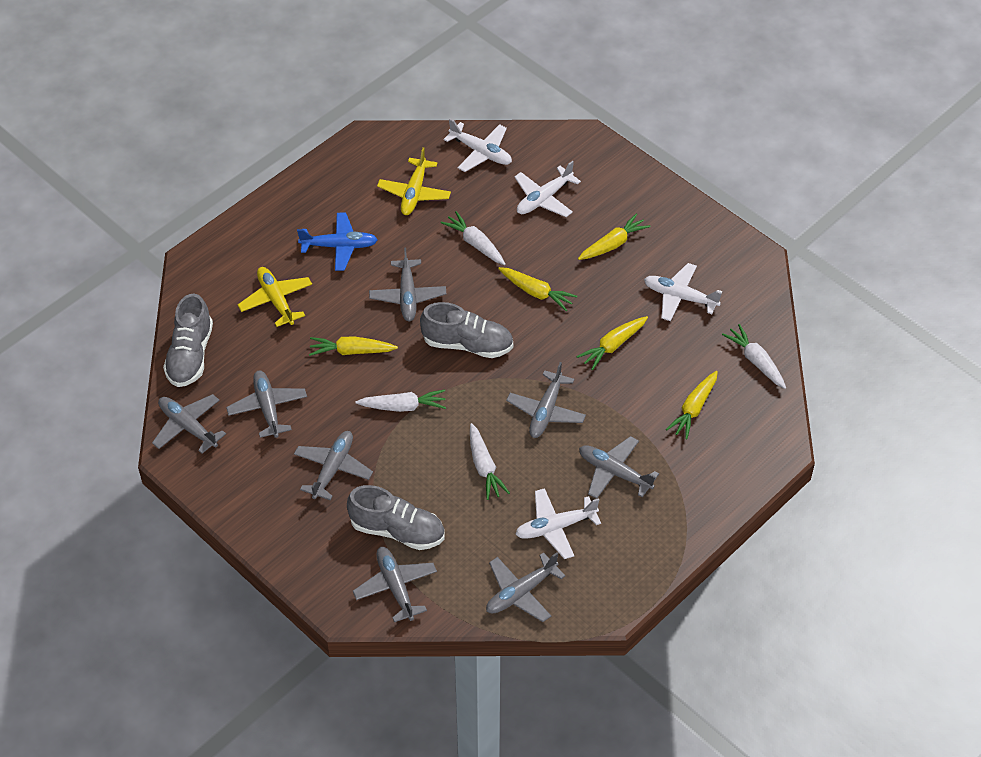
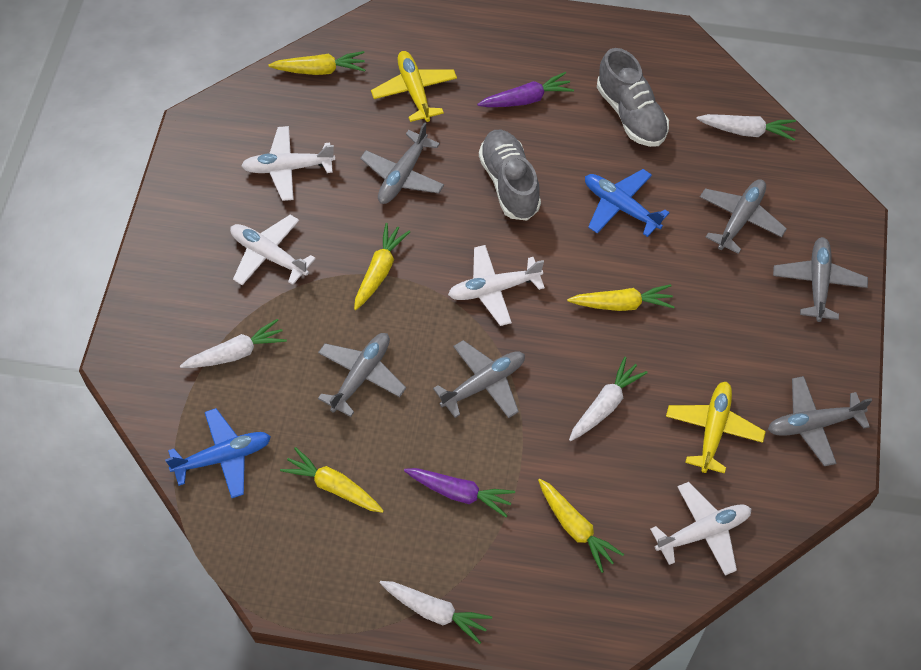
blue plane: [297,213,378,271] = 1 -> [165,408,271,498] [585,169,669,237] = 2
grey plane: [152,394,226,454] [226,370,307,438] [294,431,373,500] [353,547,437,622] [369,248,446,321] [486,552,565,622] [506,362,586,438] [579,436,659,499] = 8 -> [318,333,406,417] [360,122,444,204] [433,340,525,418] [700,179,787,254] [768,376,872,466] [773,237,868,322] = 6
grey shoe: [163,294,213,387] [347,485,445,550] [420,302,513,358] = 3 -> [479,130,541,220] [597,48,669,147] = 2
purple carrot: none = 0 -> [404,468,515,517] [477,72,574,107] = 2

